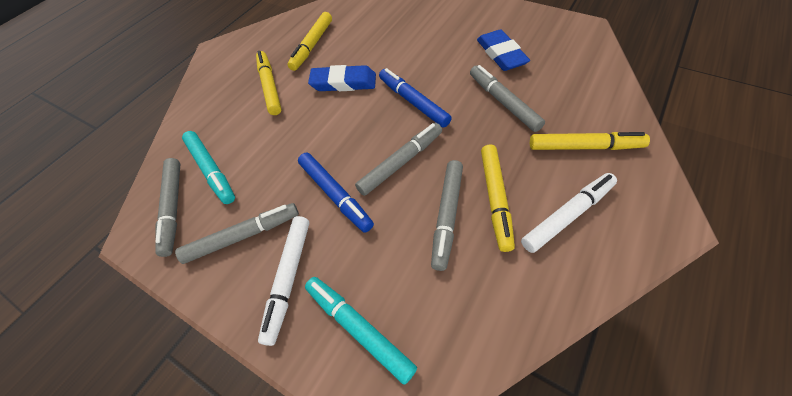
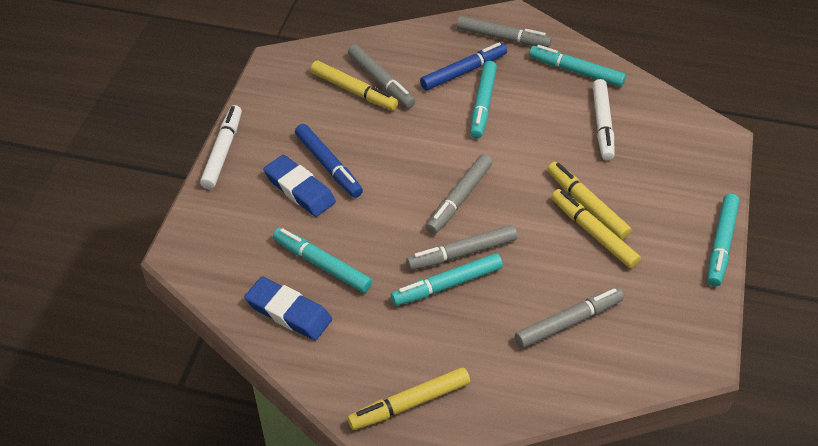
turquoise marker: [182,131,235,204] [305,277,417,385] = 2 -> [273,228,372,293] [391,253,503,306] [470,61,497,139] [529,45,626,87] [707,194,740,287] = 5

